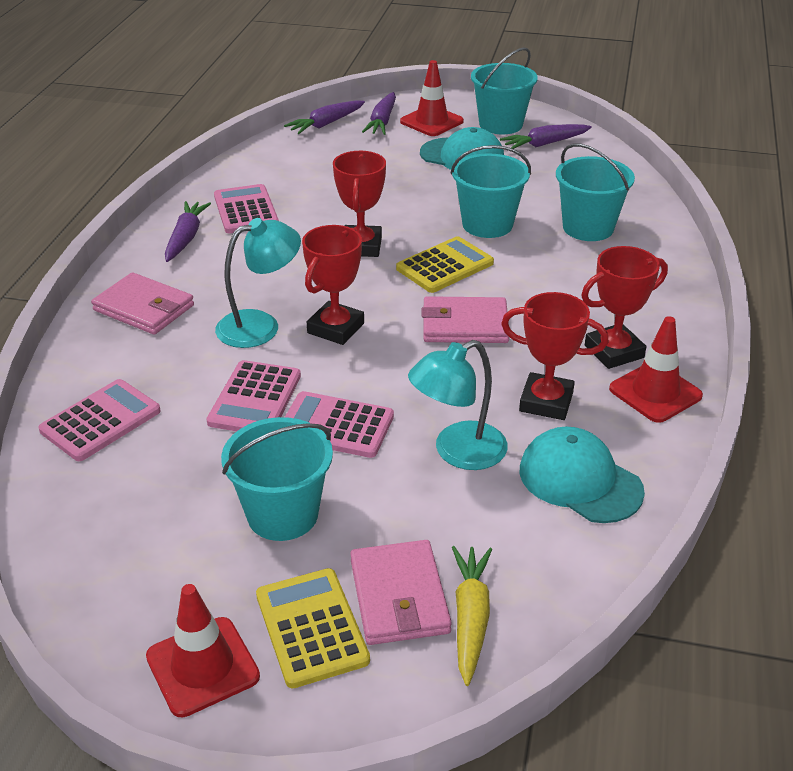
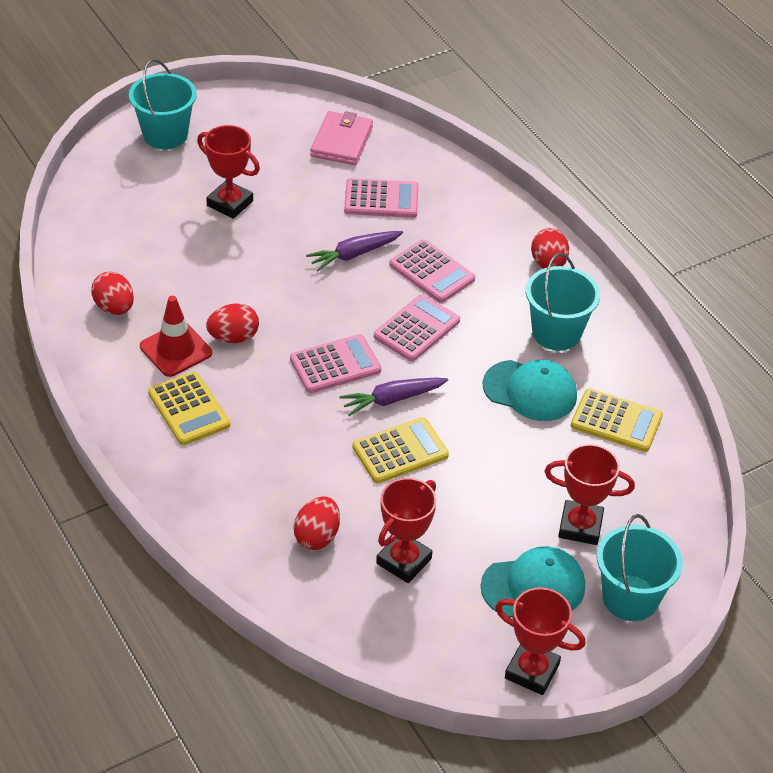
pink wallet: [91,272,194,335] [350,540,452,645] [422,296,509,343] = 3 -> [310,111,373,165] = 1
purple carrot: [165,201,211,262] [284,100,365,134] [362,92,396,135] [500,124,592,149] = 4 -> [306,231,403,271] [339,378,448,416] = 2
red egg: none = 0 -> [91,272,134,315] [206,303,259,343] [294,496,340,550] [531,228,569,269] = 4
red traffic cone: [146,584,260,717] [400,60,464,136] [609,316,703,423] = 3 -> [140,296,212,377] = 1
turquoise bucket: [221,417,333,541] [450,145,531,238] [471,47,538,134] [556,144,635,241] = 4 -> [129,59,197,149] [526,253,600,351] [597,514,683,621] = 3
turquoise lamp: [215,218,301,348] [408,340,508,470] = 2 -> none = 0
yellow calculator: [256,568,370,689] [396,236,494,293] = 2 -> [148,371,230,445] [352,417,449,484] [571,388,663,452] = 3
yellow carrot: [452,546,492,686] = 1 -> none = 0

